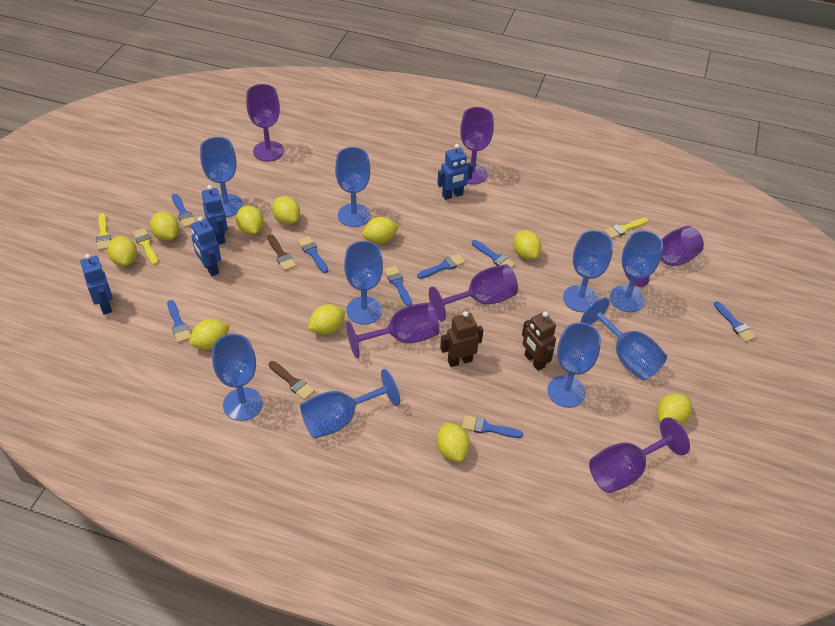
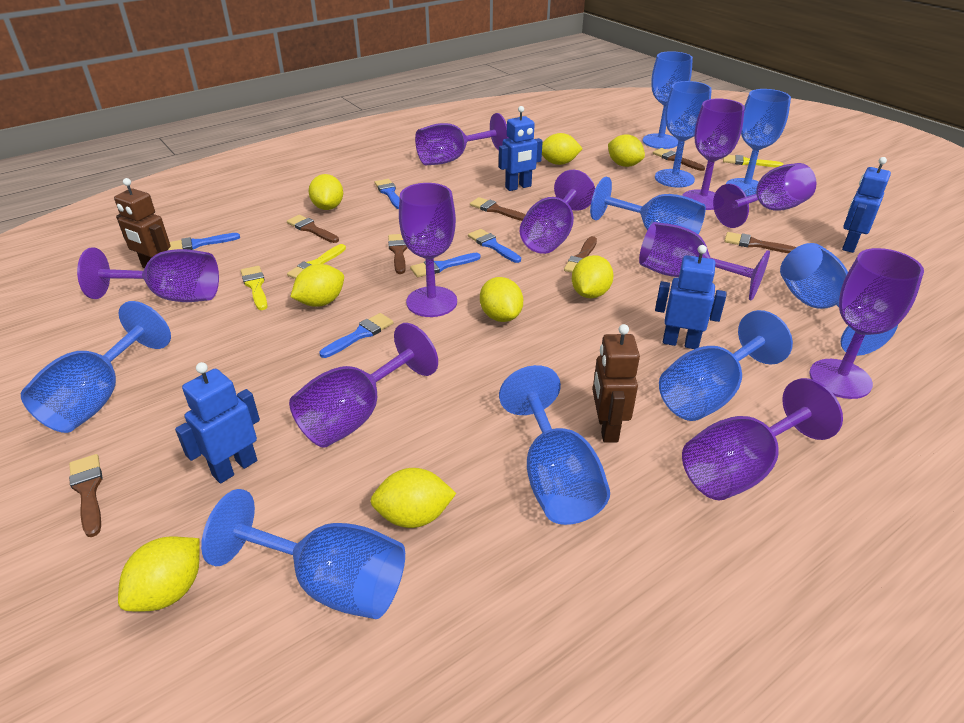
blue brush: [167,300,191,343] [172,194,196,228] [298,236,328,273] [384,266,412,306] [417,253,466,279] [462,415,523,438] [472,240,516,268] [714,301,756,342] = 8 -> [167,233,240,251] [319,313,393,358] [375,179,400,209] [410,253,481,277] [468,229,521,263] = 5
brown brush: [267,234,296,271] [269,361,315,400] = 2 -> [69,454,103,537] [287,215,339,243] [388,234,408,274] [470,197,526,221] [564,236,597,273] [653,148,705,171] [724,232,796,253] = 7
purple goblet: [246,84,284,162] [346,302,439,358] [429,264,518,322] [460,107,494,185] [589,417,690,493] [624,226,704,287] = 6 -> [77,247,219,302] [289,323,438,448] [399,183,457,317] [415,113,508,165] [520,170,595,254] [639,222,770,301] [682,98,745,210] [682,378,843,500] [713,163,817,228] [809,248,924,399] = 10
yellow lemon: [107,236,137,266] [150,212,179,241] [189,319,230,350] [236,206,264,235] [272,196,300,224] [308,304,345,335] [362,217,399,244] [436,422,470,462] [513,230,542,260] [657,393,692,425] = 10 -> [118,536,200,611] [290,264,344,307] [309,174,343,210] [370,468,456,528] [480,277,523,322] [542,133,583,165] [572,255,614,298] [608,134,645,167] = 8

